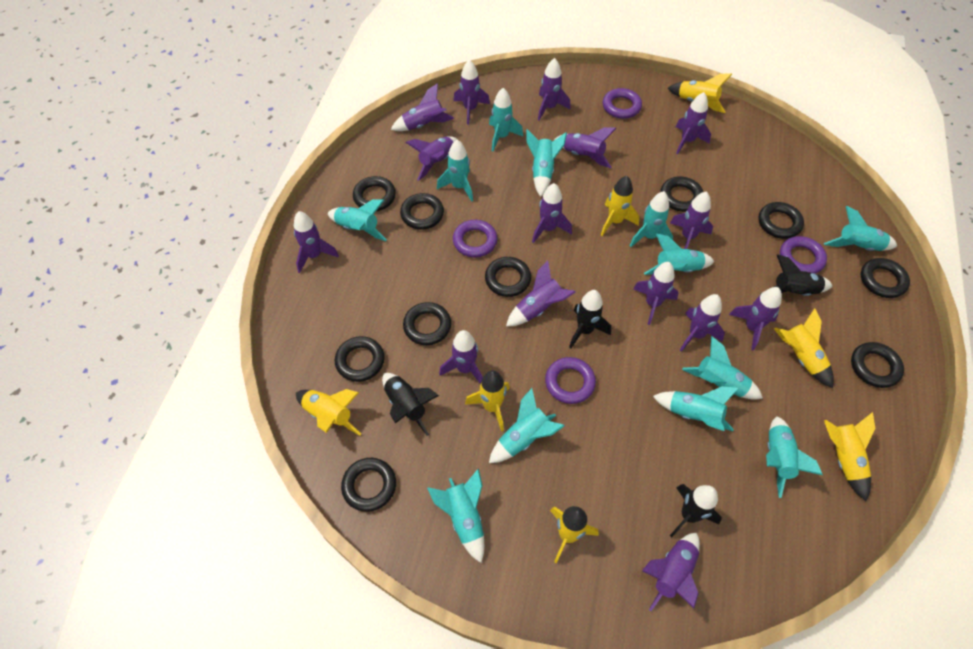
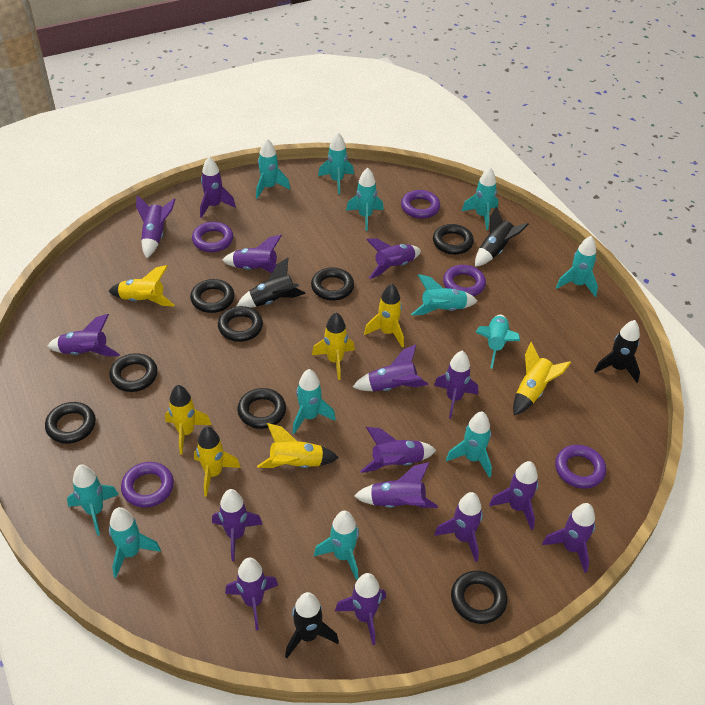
black ring: [335,336,385,382] [341,458,396,512] [353,176,396,211] [400,193,444,230] [403,302,451,345] [485,257,531,297] [660,176,703,212] [758,202,804,239] [851,342,904,388] [861,258,910,298] = 10 -> [45,402,96,444] [110,353,158,392] [190,279,235,313] [218,306,263,342] [237,388,286,429] [311,268,354,300] [433,224,474,255] [451,571,508,624] = 8
purple ring: [453,220,497,257] [545,357,596,404] [603,88,642,119] [780,236,827,274] = 4 -> [121,462,174,508] [192,222,233,252] [401,190,440,219] [443,265,486,296] [555,445,606,489] = 5

